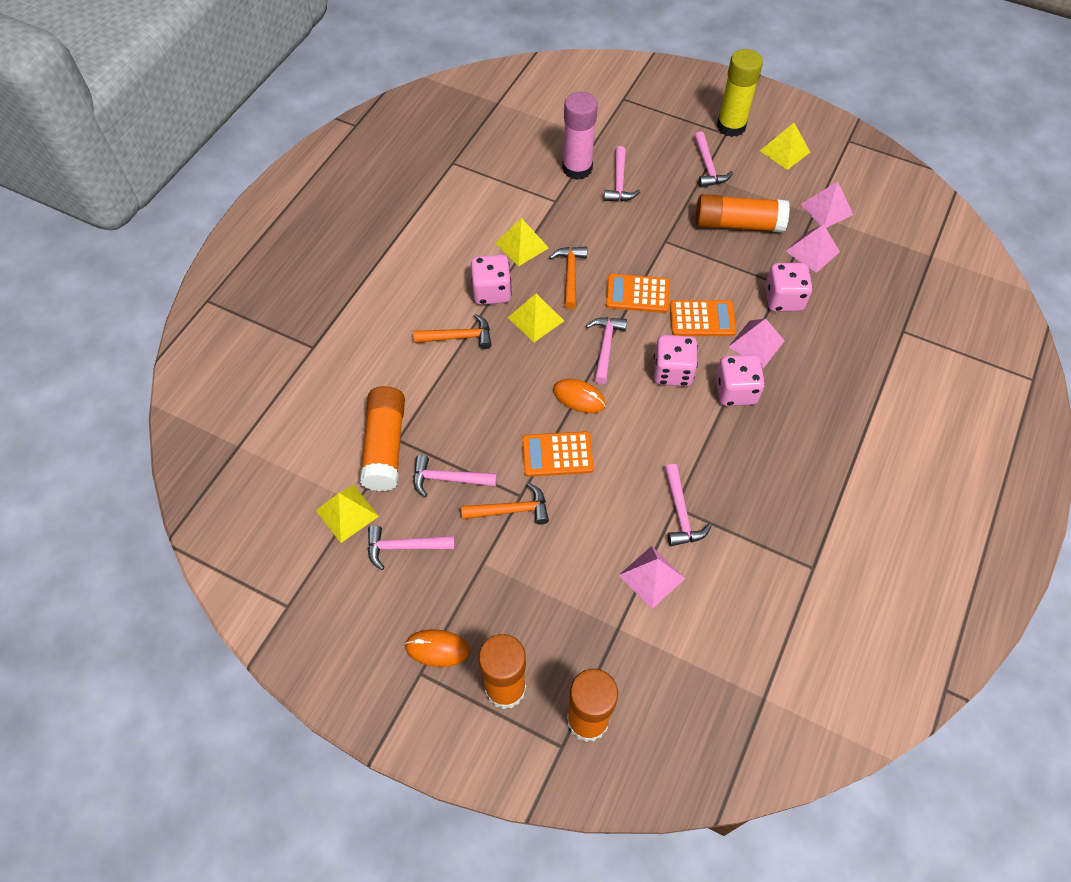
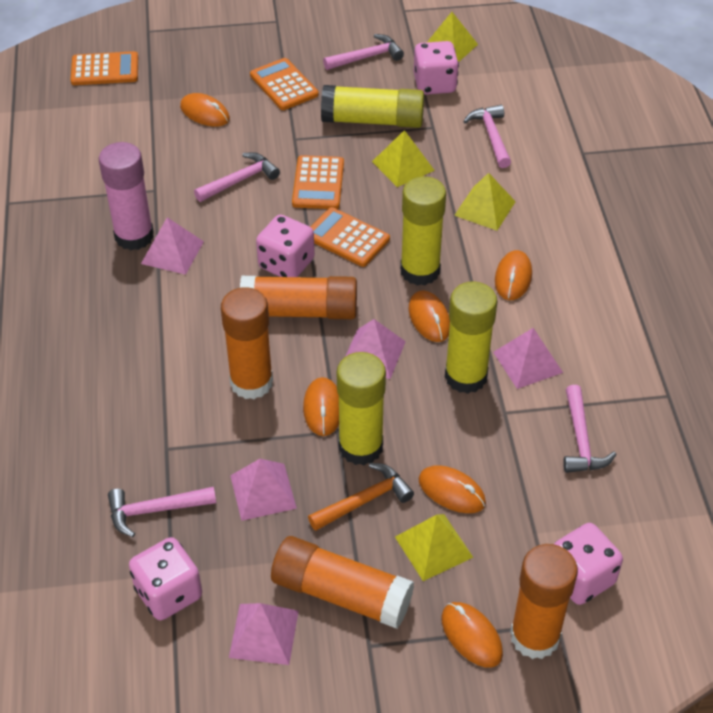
orange calculator: [522,431,594,477] [606,274,670,313] [670,300,736,336] = 3 -> [71,51,138,85] [250,58,319,110] [292,155,344,209] [310,207,390,267] = 4
orange hammer: [413,314,492,349] [461,483,549,525] [549,247,587,309] = 3 -> [308,463,414,531] = 1
orange mouse: [405,629,470,667] [553,379,606,413] = 2 -> [180,93,230,127] [303,377,339,436] [408,290,450,342] [419,465,486,513] [442,602,503,668] [495,250,532,300] = 6
pink hammer: [368,525,455,570] [413,455,497,497] [586,317,627,384] [604,146,640,201] [665,464,712,546] [694,131,733,187] = 6 -> [108,487,216,537] [194,152,280,202] [323,34,404,70] [463,105,511,168] [563,385,617,473] = 5
pink pyramid: [619,546,685,609] [729,318,785,368] [786,224,840,273] [800,181,853,228] = 4 -> [141,217,204,275] [229,603,299,665] [230,459,297,521] [345,319,406,379] [493,328,563,389] = 5
yellow glue stick: [717,49,763,137] = 1 -> [321,85,424,128] [337,352,386,465] [400,176,446,286] [445,282,497,394] = 4

